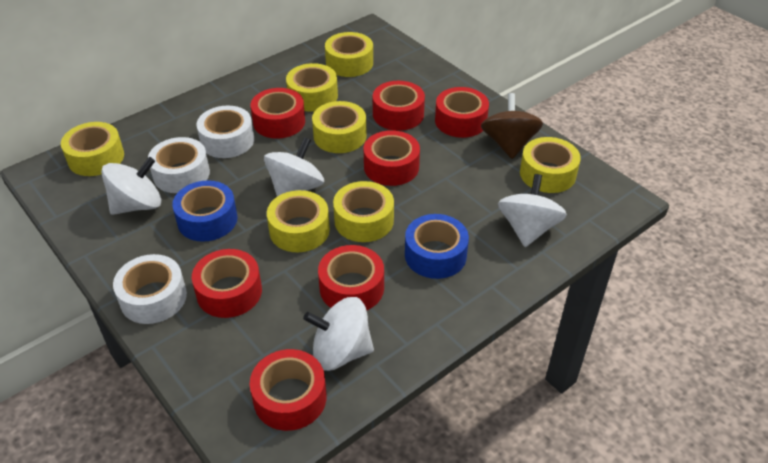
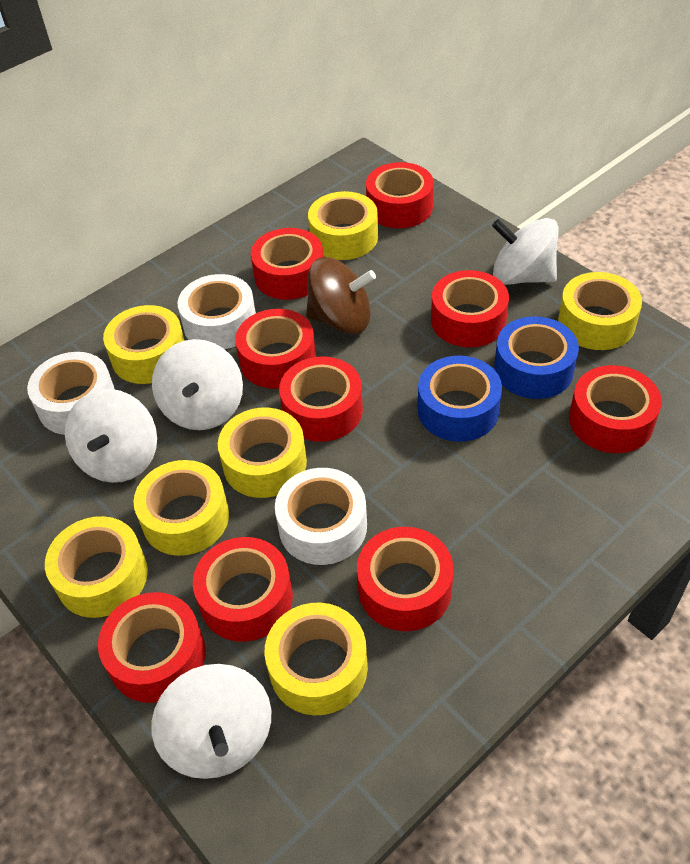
red tape: [192,249,262,318] [250,349,327,431] [251,88,305,139] [318,245,384,311] [363,130,420,186] [373,81,425,131] [435,87,489,138] = 7 -> [98,592,206,703] [193,537,293,642] [235,309,316,389] [251,228,323,300] [279,356,363,442] [357,527,454,631] [366,162,434,228] [431,270,509,347] [569,365,662,453] = 9

